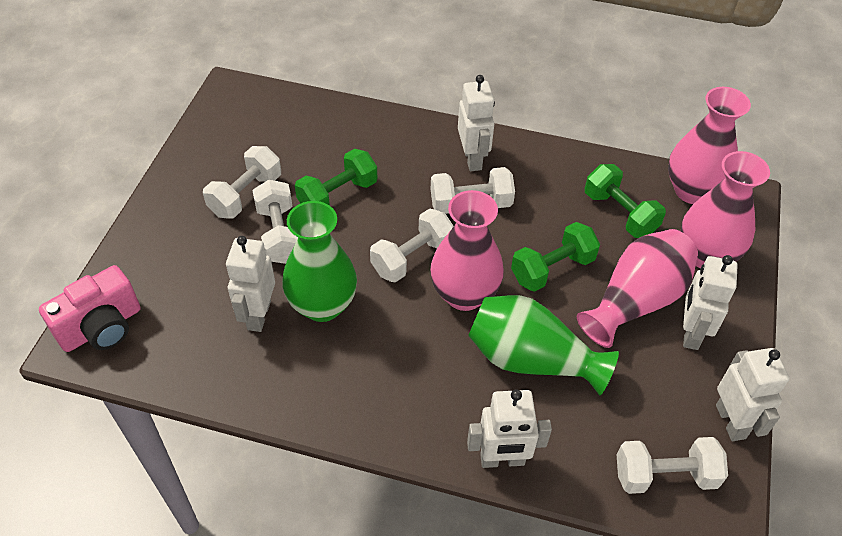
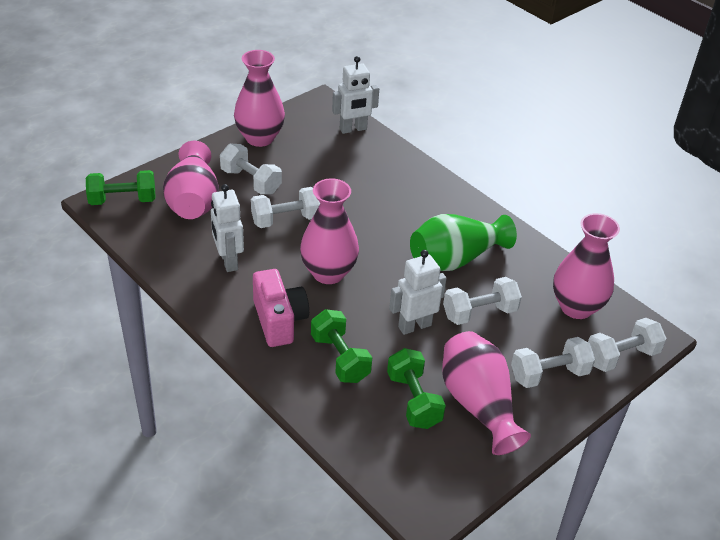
green vase: [282,201,357,322] [468,295,619,395] = 2 -> [410,214,517,271] = 1
pink vase: [430,190,504,311] [577,229,698,348] [668,87,751,204] [681,151,770,268] = 4 -> [163,141,219,219] [234,50,285,147] [300,178,359,284] [442,331,531,455] [553,213,620,319] = 5
white robot: [226,236,275,332] [458,75,495,171] [467,389,552,468] [683,255,738,350] [716,348,789,441] = 5 -> [211,184,244,272] [332,56,379,134] [389,250,447,335] = 3

